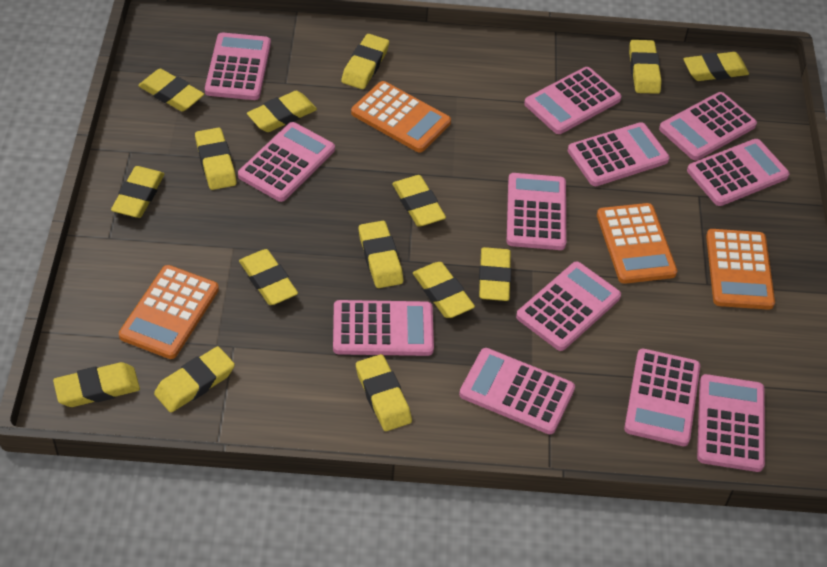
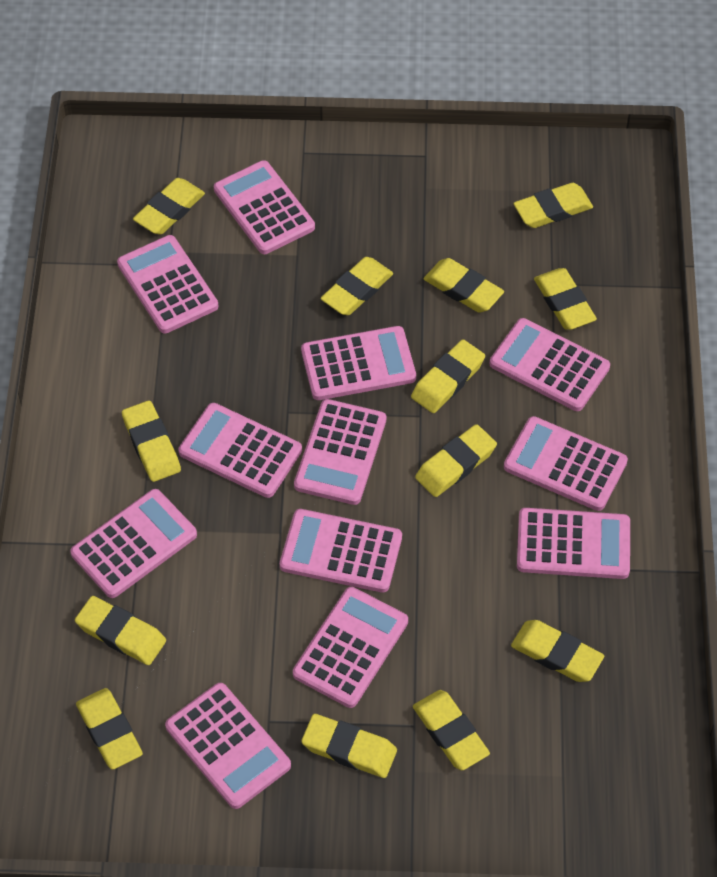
orange calculator: [119,265,219,359] [351,81,451,152] [597,203,677,284] [706,229,775,310] = 4 -> none = 0
yellow eraser: [53,362,140,407] [111,166,164,218] [138,69,204,112] [154,346,235,413] [195,128,237,190] [239,249,298,305] [247,91,317,132] [341,34,389,89] [356,354,412,431] [359,221,403,288] [392,175,446,227] [413,262,475,318] [479,247,511,301] [629,40,662,94] [683,52,749,81] = 15 -> [75,596,166,665] [76,688,143,770] [122,401,181,482] [133,178,205,235] [301,714,397,778] [321,257,393,315] [411,339,485,413] [413,690,490,770] [415,424,497,497] [424,258,504,313] [511,620,604,682] [513,183,593,228] [534,268,597,330] = 13

